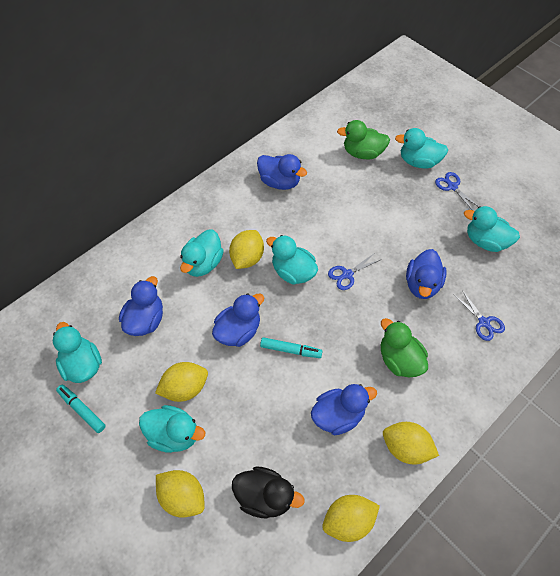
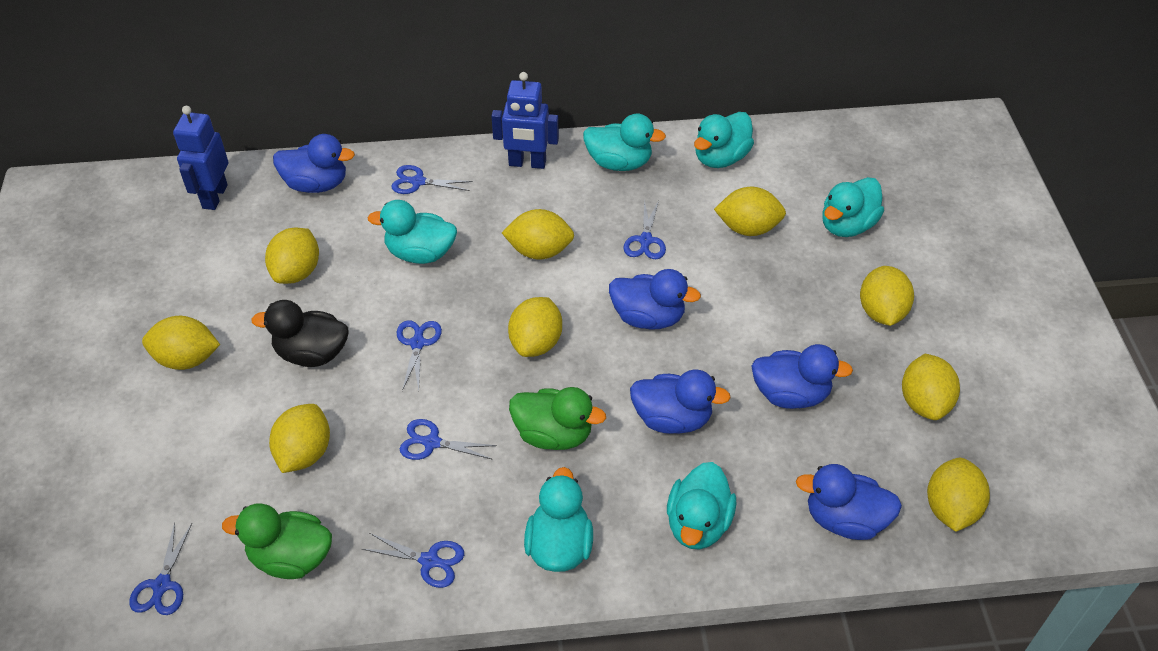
blue robot: none = 0 -> [173,106,228,210] [491,72,559,169] = 2
blue scissors: [328,253,380,290] [435,172,479,210] [454,290,505,341] = 3 -> [129,523,192,615] [362,533,464,588] [391,165,473,194] [397,320,442,391] [400,419,497,460] [623,200,666,259] = 6
turquoise marker: [56,384,106,433] [260,337,322,358] = 2 -> none = 0
yellow lemon: [155,362,208,402] [156,470,205,518] [229,230,264,269] [322,495,380,542] [383,422,439,465] = 5 -> [142,316,220,370] [265,228,319,284] [269,404,330,473] [502,209,574,260] [508,297,562,357] [714,187,786,236] [860,266,914,326] [902,354,960,420] [927,458,990,532] = 9

